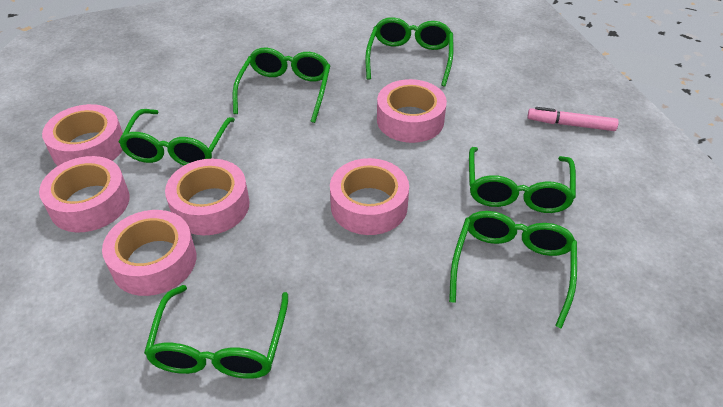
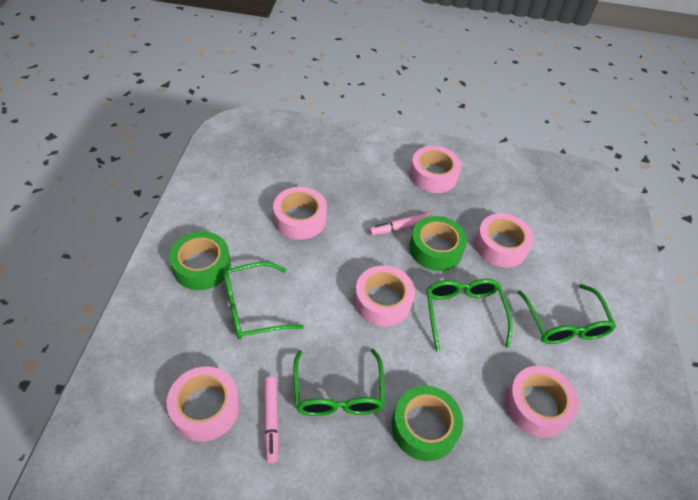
green glasses: [119,109,235,165] [144,285,288,379] [233,48,330,123] [365,17,454,87] [449,211,577,329] [469,147,576,213] = 6 -> [223,262,304,339] [293,349,385,416] [426,279,513,352] [518,284,616,344] = 4
green tape: none = 0 -> [169,231,231,290] [392,386,463,461] [409,216,467,271] = 3
pink marker: [527,107,619,131] = 1 -> [264,377,279,464] [369,212,432,235] = 2

